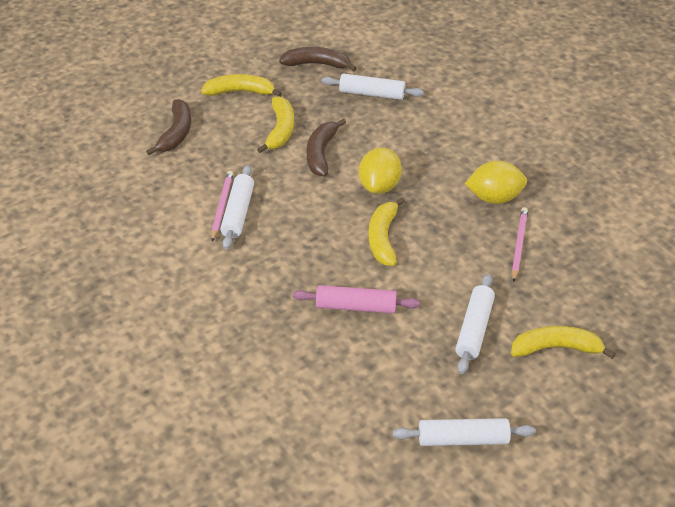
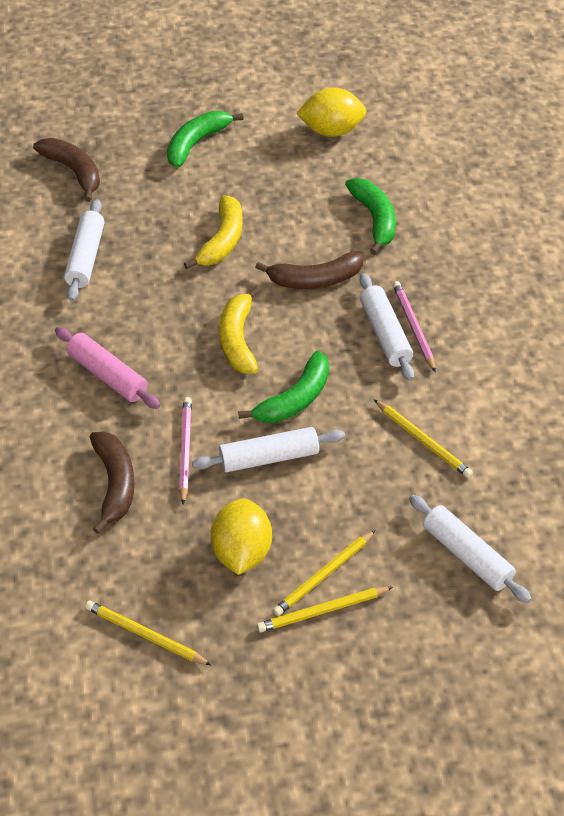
green banana: none = 0 -> [167,111,244,168] [238,351,329,423] [345,178,396,255] = 3
yellow banana: [201,74,282,97] [257,96,294,153] [369,197,405,266] [511,326,616,359] = 4 -> [184,195,243,269] [219,286,260,373] = 2
yellow pencil: none = 0 -> [85,601,211,665] [257,587,393,632] [273,530,376,616] [374,399,473,478] = 4

